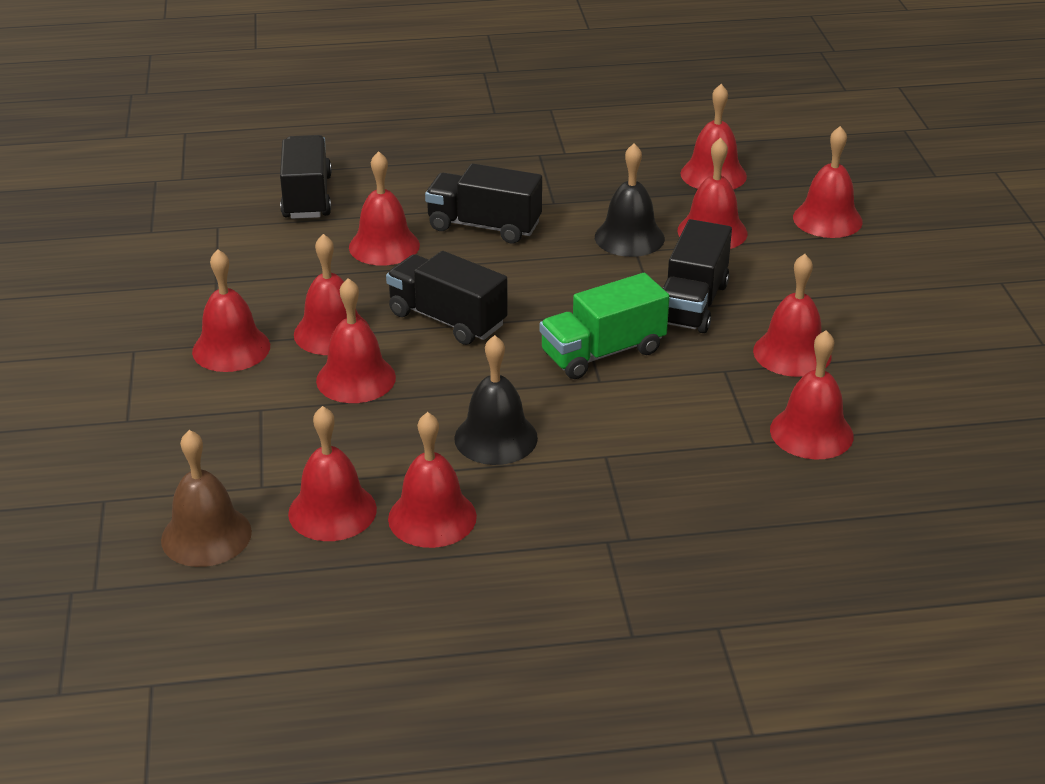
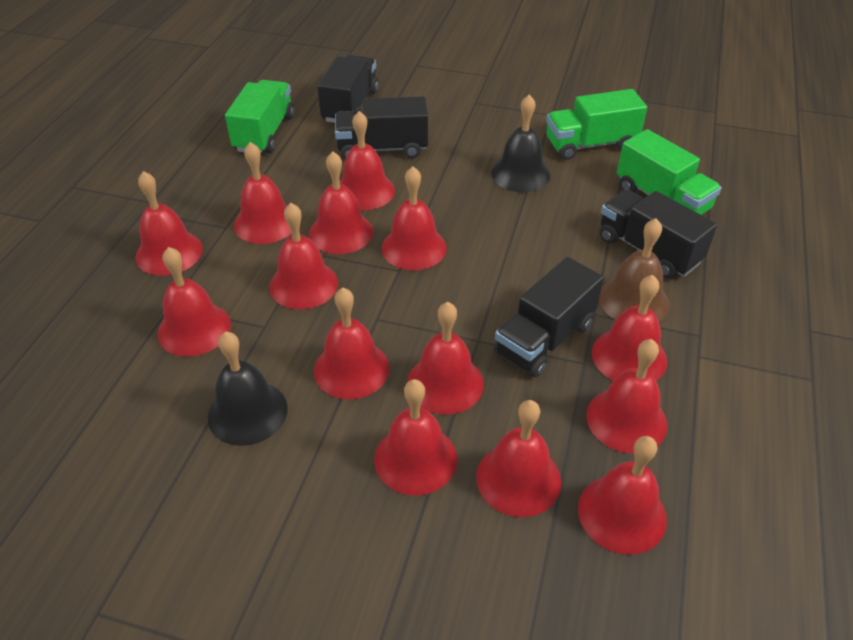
green truck: [540,273,670,379] = 1 -> [225,80,294,154] [546,89,647,160] [617,129,722,215] = 3
red bell: [192,249,270,372] [288,406,377,541] [294,234,370,355] [316,278,396,403] [349,151,420,266] [388,412,477,548] [678,138,748,249] [681,84,747,189] [753,254,832,377] [770,330,854,460] [793,126,863,238] = 11 -> [135,171,203,276] [158,247,231,357] [234,142,291,244] [269,203,338,309] [309,151,373,254] [314,288,390,399] [340,111,395,210] [374,379,457,496] [382,166,447,270] [407,302,484,415] [476,400,561,517] [578,436,667,555] [587,339,667,454] [592,275,667,381] = 14

